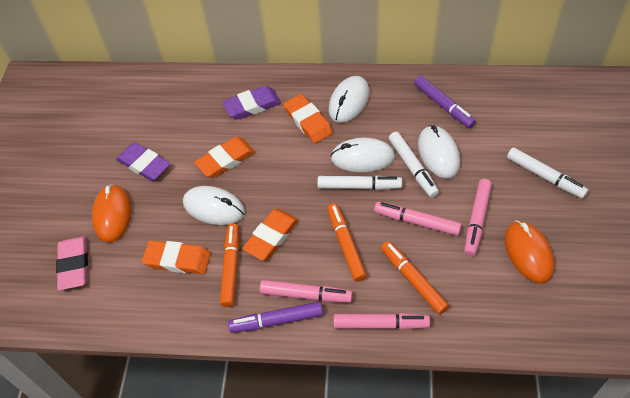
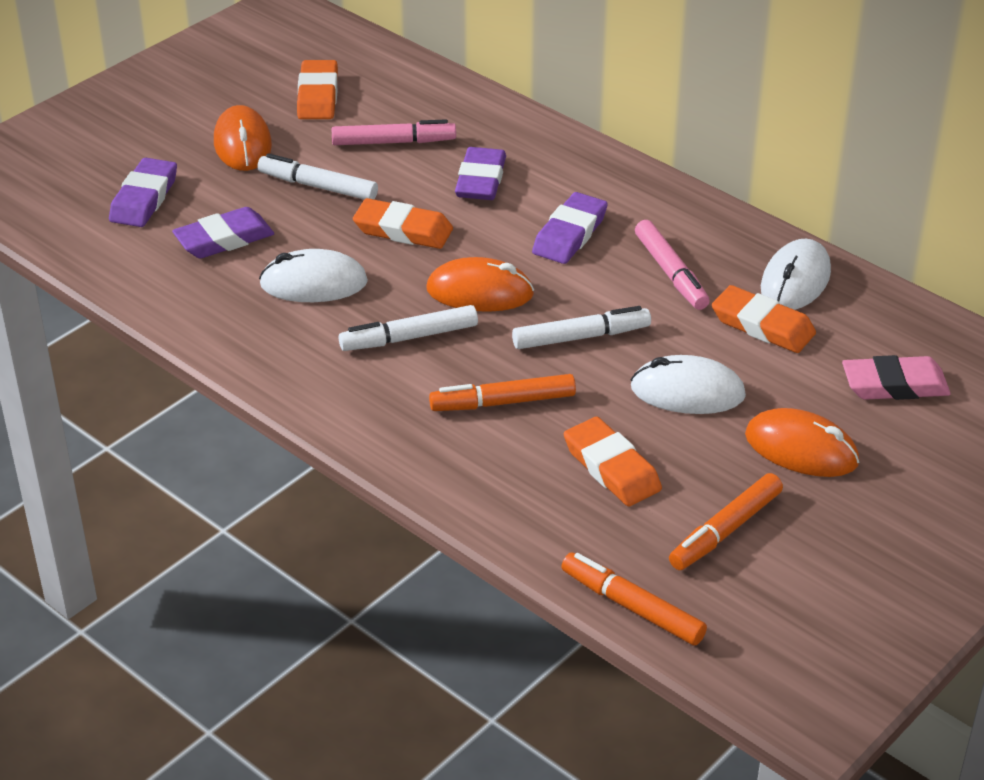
orange mouse: [92,184,132,243] [505,220,555,284] = 2 -> [214,105,272,171] [426,257,534,312] [745,408,859,477] = 3
pink marker: [260,280,353,303] [333,313,430,330] [374,202,462,236] [464,179,492,256] = 4 -> [332,119,456,145] [635,220,709,310] = 2
purple eraser: [116,142,170,181] [222,86,281,119] = 2 -> [109,158,177,227] [172,207,274,258] [455,147,506,200] [532,192,608,264] = 4
purple marker: [228,302,323,333] [414,76,476,128] = 2 -> none = 0
white mouse: [183,186,245,225] [329,76,369,123] [330,138,395,172] [418,125,460,178] = 4 -> [259,249,368,302] [631,355,746,414] [761,239,831,310] = 3

